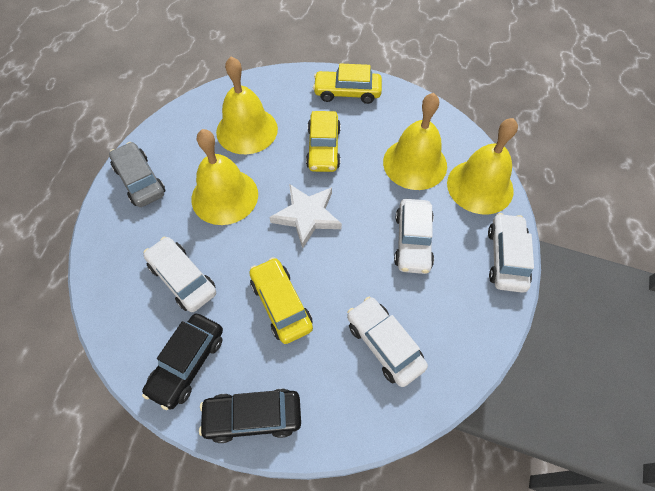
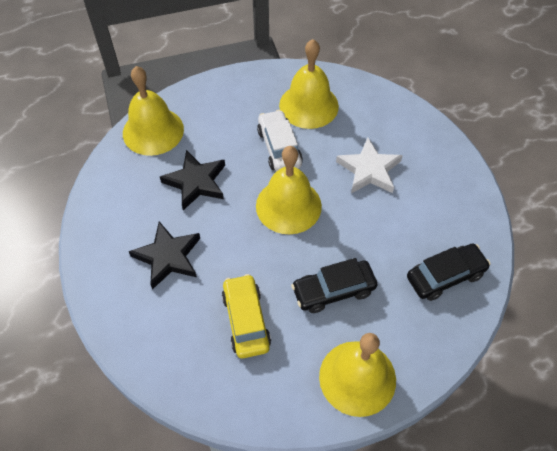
black star: none = 0 -> [129,221,200,289] [160,150,225,210] = 2
grey car: [109,142,165,207] = 1 -> none = 0
white car: [143,237,216,312] [347,297,428,387] [394,199,434,274] [488,213,534,293] = 4 -> [257,110,303,172] = 1
yellow car: [249,257,313,344] [306,111,341,172] [313,63,382,104] = 3 -> [222,274,271,358] = 1

